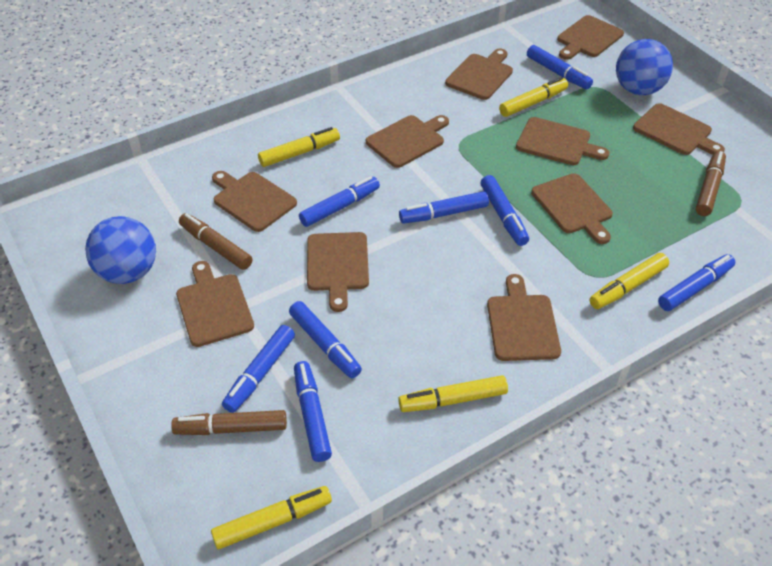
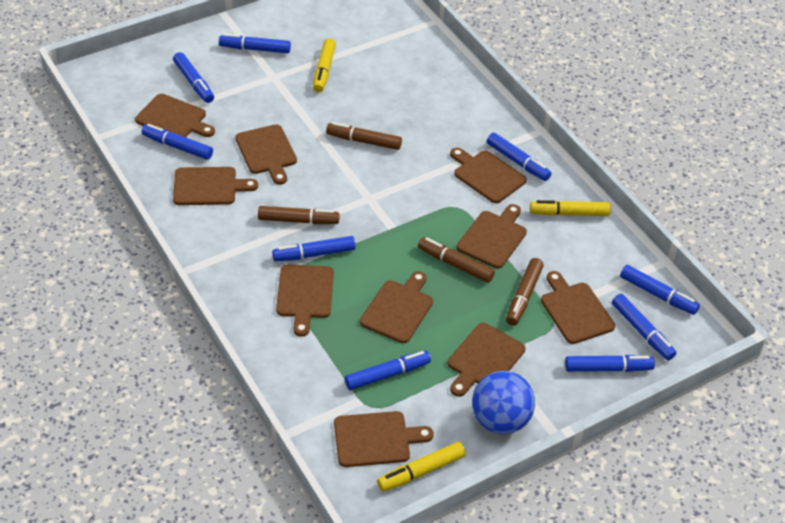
blue ball: [85,216,156,284] [616,39,673,95] = 2 -> [472,371,535,434] = 1
blue marker: [222,325,295,413] [289,301,362,378] [294,361,332,462] [299,176,380,227] [399,191,489,224] [480,175,529,246] [527,45,593,89] [658,254,735,311] = 8 -> [142,124,213,160] [173,52,214,103] [219,34,291,53] [272,236,355,262] [345,351,431,390] [487,133,551,181] [565,355,655,372] [612,294,677,360] [620,265,700,315] = 9
brown marker: [171,410,287,435] [179,213,253,270] [696,151,726,216] = 3 -> [258,206,340,224] [326,122,402,150] [418,237,495,283] [506,258,544,326] = 4
yellow marker: [211,486,332,549] [258,127,340,167] [398,375,508,412] [499,77,568,117] [590,253,669,309] = 5 -> [313,38,336,92] [377,442,466,492] [530,200,611,216] = 3

